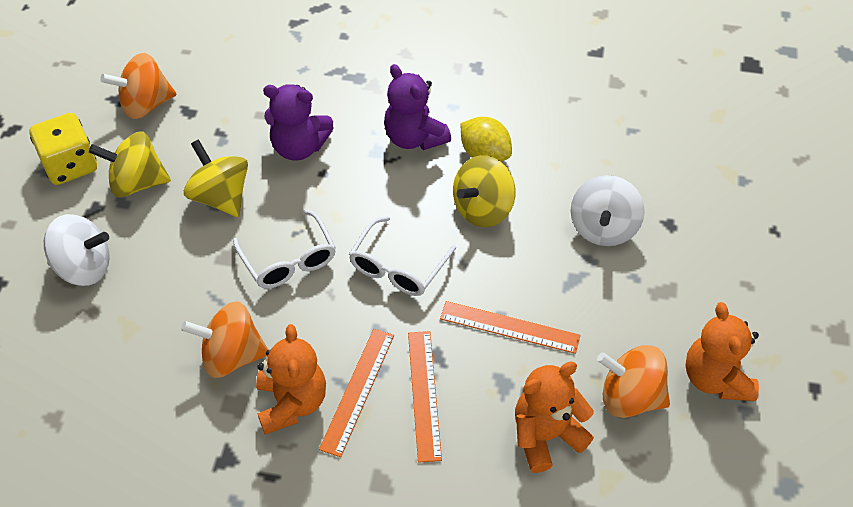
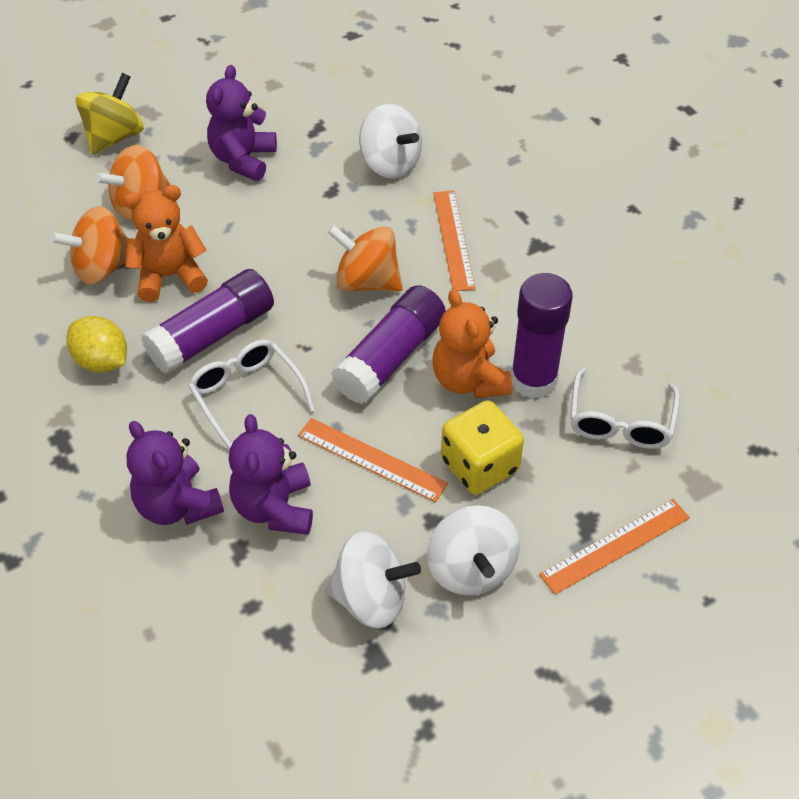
orange teddy bear: [256,324,326,434] [515,362,594,473] [685,302,759,401] = 3 -> [123,185,208,302] [433,289,512,398] = 2
purple glue stick: none = 0 -> [141,269,274,374] [331,285,446,404] [511,273,573,399] = 3
purple teddy bear: [263,84,333,161] [384,64,451,150] = 2 -> [126,421,224,525] [206,65,277,181] [229,414,313,535] = 3
white spinning top: [44,214,110,286] [571,175,645,246] = 2 -> [325,532,421,628] [359,104,422,179] [427,505,520,595] = 3
yellow spinning top: [89,131,171,197] [184,139,248,217] [453,155,515,227] = 3 -> [76,73,144,155] = 1

